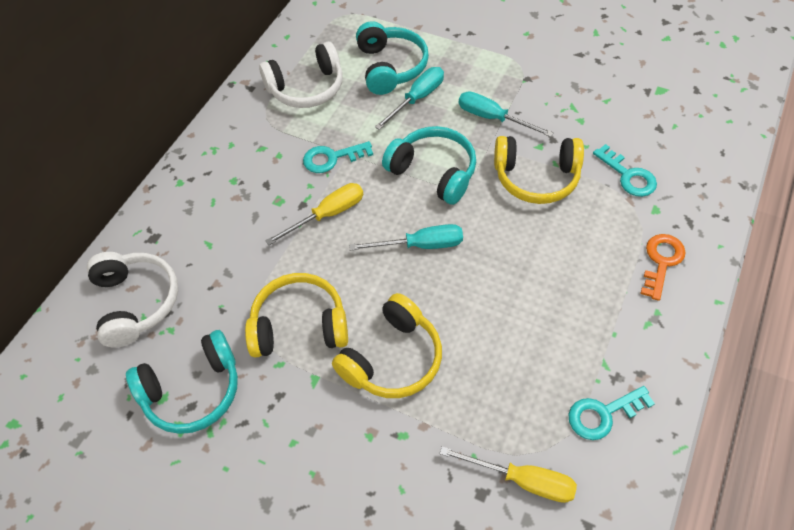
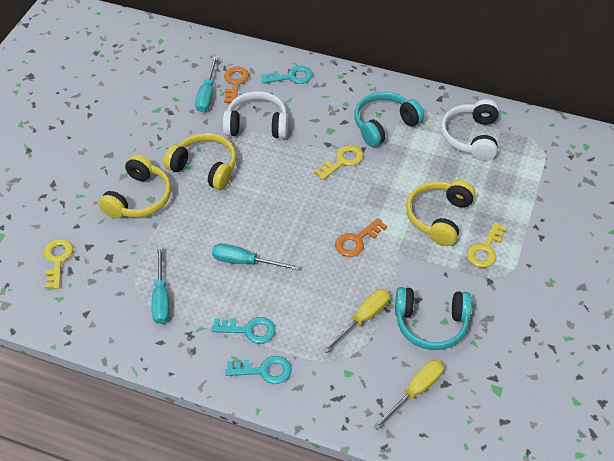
orange key: [640,234,686,301] = 1 -> [224,67,249,103] [335,218,387,257] = 2
turquoise headphones: [126,330,238,434] [356,21,429,95] [382,126,476,205] = 3 -> [354,92,424,147] [395,287,472,350] = 2
yellow key: none = 0 -> [44,239,73,289] [314,145,363,180] [467,222,507,268] = 3

